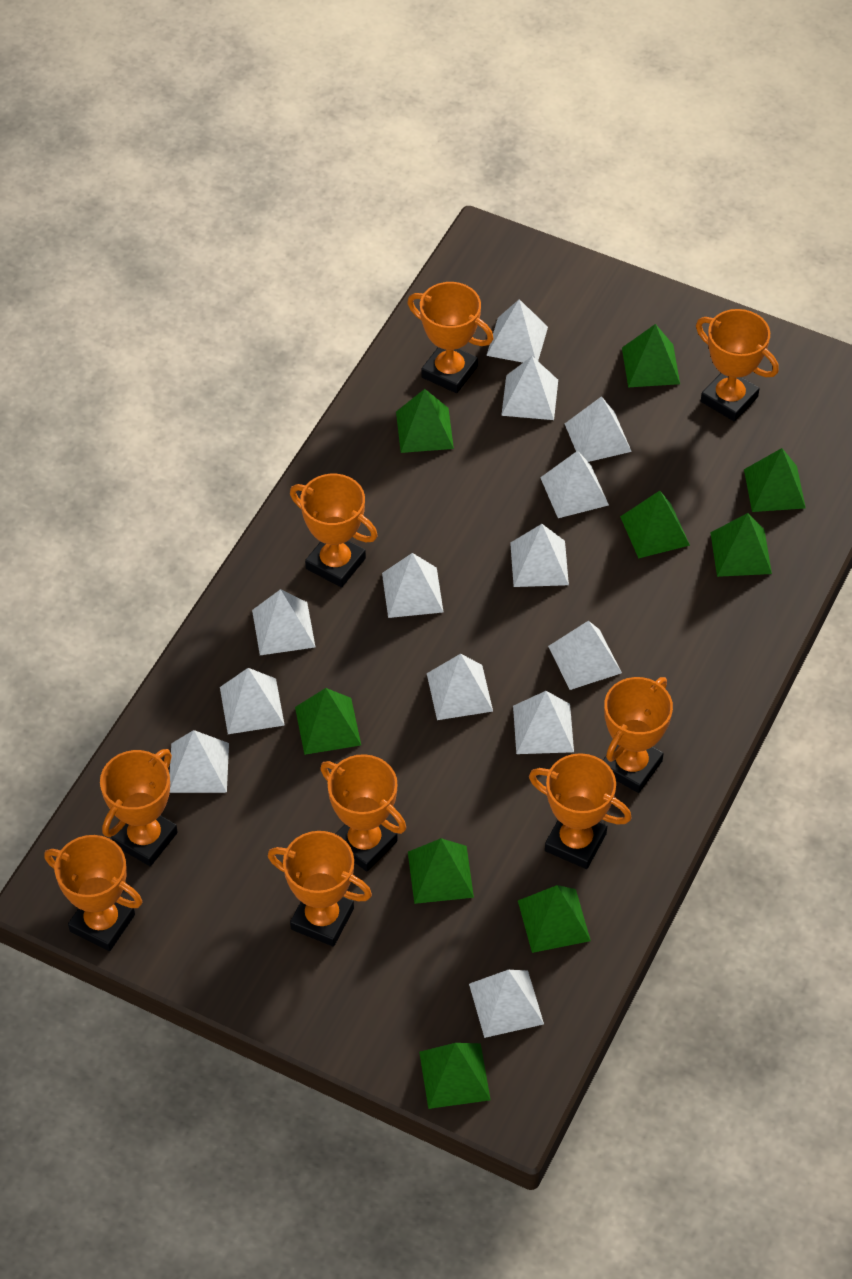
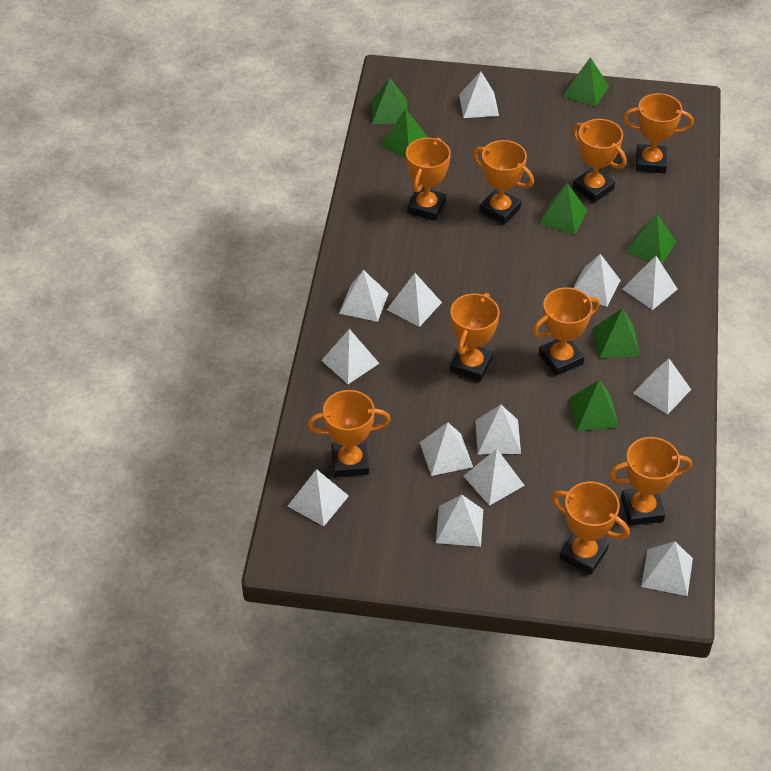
green pyramid: [295,688,361,755] [396,389,454,453] [408,838,474,904] [419,1043,491,1109] [518,885,591,953] [620,491,690,558] [622,324,680,387] [710,513,772,577] [744,448,806,512] = 9 -> [372,78,408,124] [380,109,428,158] [539,183,587,235] [563,57,609,107] [569,380,619,431] [593,308,640,358] [625,214,676,264] = 7

